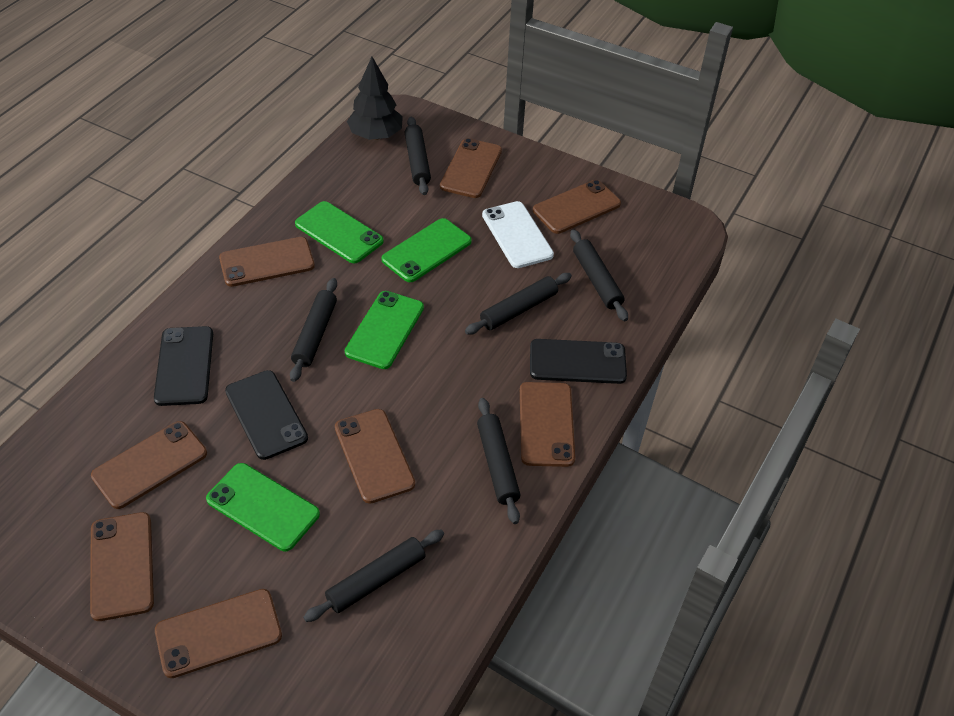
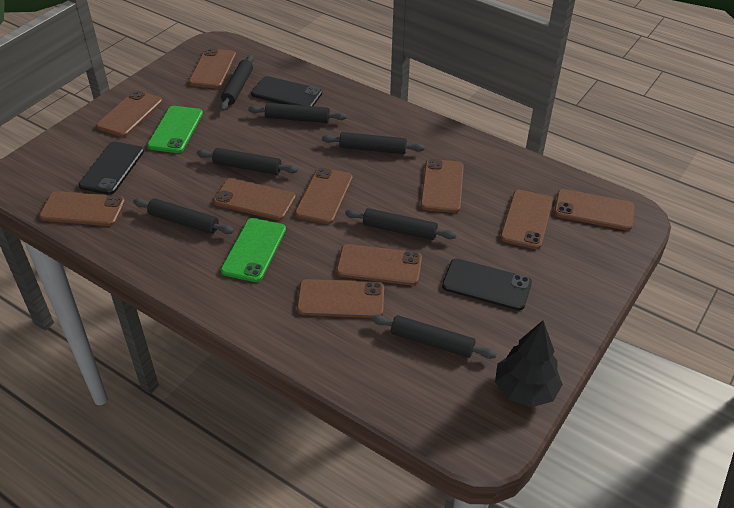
black rolling pin: [290,278,337,382] [303,530,444,622] [405,117,431,195] [465,273,572,335] [477,398,520,524] [570,229,628,321] = 6 -> [133,198,234,234] [197,148,298,175] [220,55,254,111] [248,103,347,123] [322,132,425,154] [345,208,457,240] [371,315,497,359] = 7
brown phone: [90,512,154,621] [91,421,207,509] [155,589,282,678] [219,237,315,287] [335,409,415,504] [440,138,502,198] [520,382,575,467] [533,180,621,234] = 8 -> [39,191,125,226] [96,90,162,137] [189,48,236,88] [213,178,296,220] [295,168,353,224] [297,279,384,318] [336,244,422,285] [420,159,464,213] [500,190,553,249] [554,189,635,231] = 10
green phone: [206,463,320,551] [295,201,384,264] [345,291,424,369] [381,218,472,282] = 4 -> [147,106,203,153] [221,218,286,282] = 2
white phone: [482,201,554,268] = 1 -> none = 0

